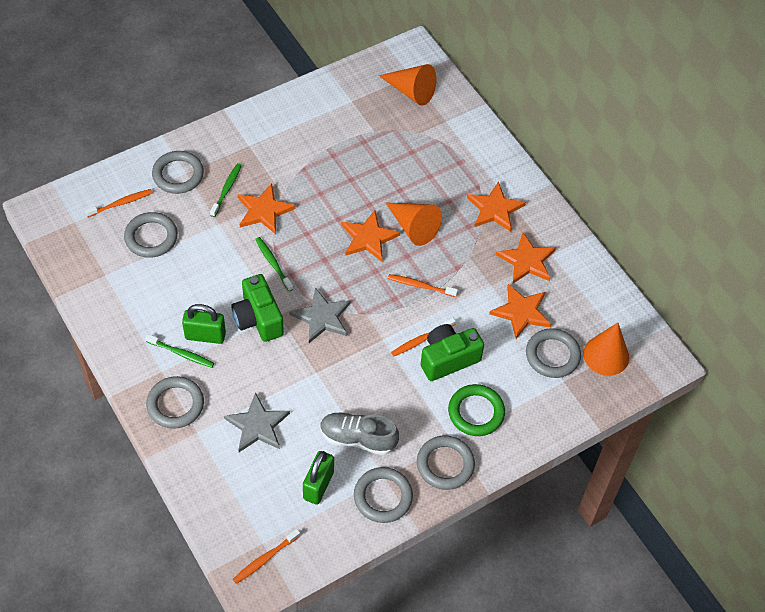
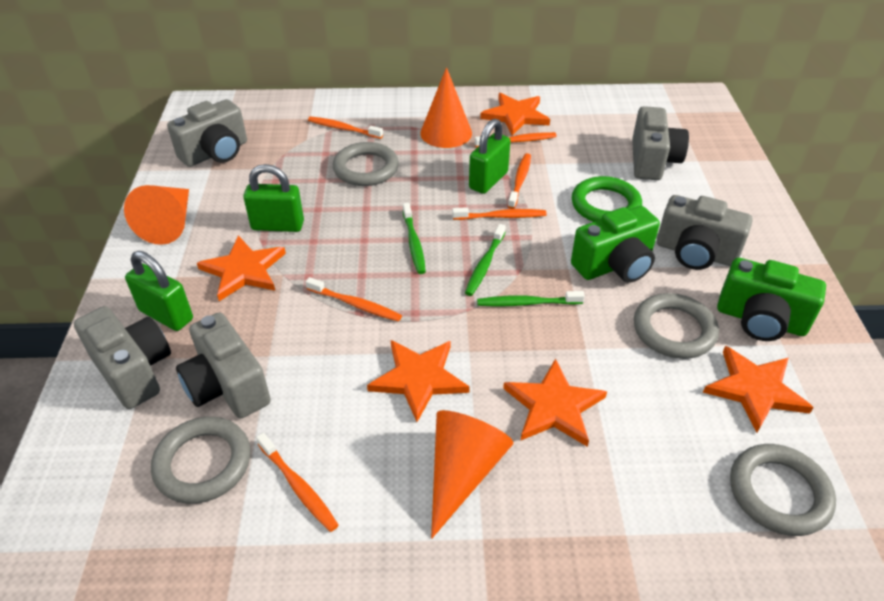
green padlock: [182,304,226,344] [303,451,334,504] = 2 -> [125,251,193,331] [243,164,304,232] [469,119,511,194] = 3
grey camera: none = 0 -> [74,306,171,409] [167,99,247,167] [176,312,271,419] [632,106,689,180] [657,195,753,270] = 5
grey ring: [124,212,178,258] [146,376,204,429] [152,151,204,194] [354,467,413,523] [417,435,475,490] [526,328,581,378] = 6 -> [151,417,251,504] [333,142,399,186] [634,293,719,359] [730,444,836,536] = 4
grey shoe: [320,412,399,455] = 1 -> none = 0
grey star: [224,392,290,452] [289,287,351,343] = 2 -> none = 0
orange toothbrush: [85,189,152,217] [233,529,300,584] [388,274,458,297] [391,317,456,356] = 4 -> [256,433,339,532] [306,277,402,322] [308,117,383,139] [452,207,547,220] [475,132,557,148] [508,153,531,209] = 6

